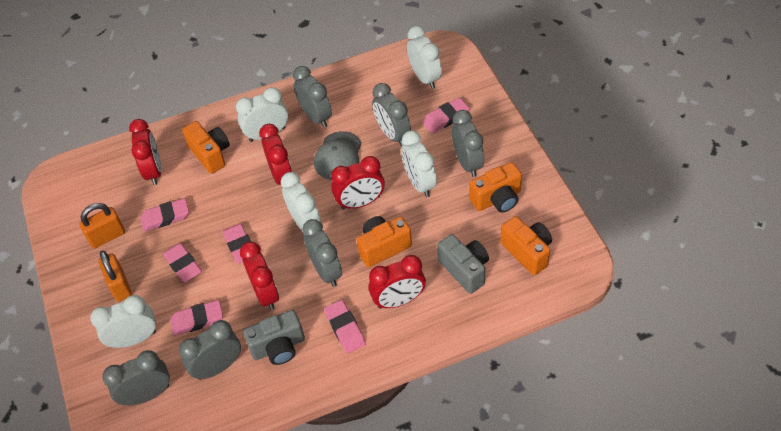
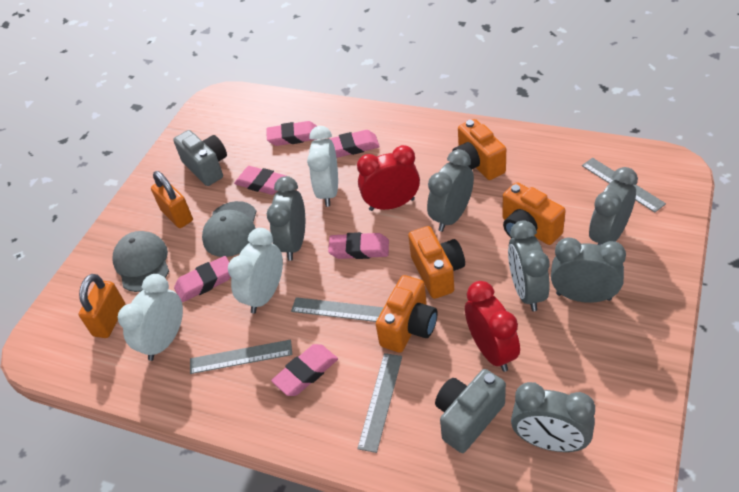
grey cap: [314,131,361,180] = 1 -> [112,231,169,292] [202,201,256,257] = 2
grey ruler: none = 0 -> [190,340,292,374] [291,297,384,322] [357,353,402,453] [582,158,666,212] = 4
red clock: [129,119,162,185] [240,242,279,310] [259,124,292,185] [331,156,385,210] [369,255,426,309] = 5 -> [357,145,420,211] [465,281,520,372] = 2
white clock: [90,295,156,348] [236,87,288,142] [281,172,321,230] [401,131,437,197] [407,26,442,89] = 5 -> [118,274,183,361] [228,228,283,314] [307,126,338,207] = 3

